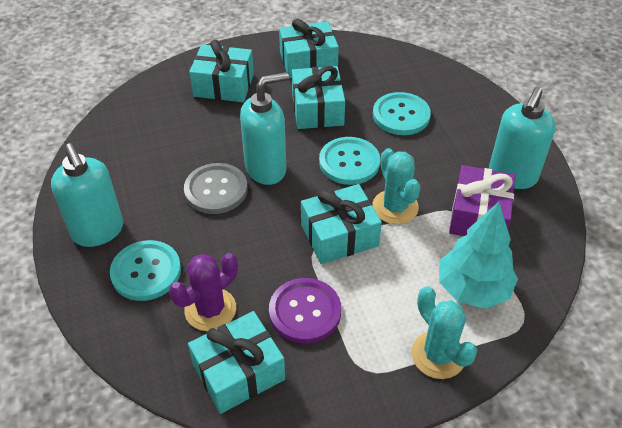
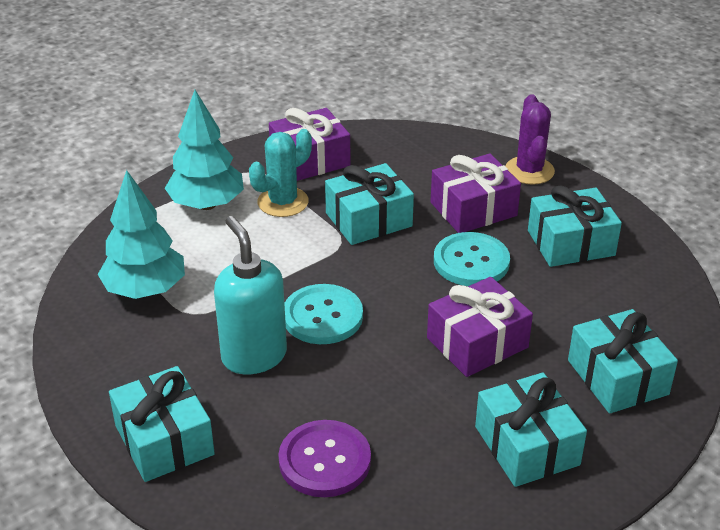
grey button: [184,163,248,214] = 1 -> none = 0
purple gift: [449,165,515,236] = 1 -> [269,108,350,181] [427,277,533,377] [430,154,521,233] = 3
turquoise button: [110,240,181,301] [319,137,380,185] [373,92,431,135] = 3 -> [284,284,363,344] [434,232,510,286] = 2
turquoise cactus: [372,148,421,224] [412,286,477,379] = 2 -> [249,129,312,217] = 1
turquoise soap dispenser: [51,143,123,247] [240,72,289,185] [489,87,556,189] = 3 -> [214,216,287,374] = 1
turquoise tree: [439,202,518,309] = 1 -> [98,170,185,299] [165,90,244,210] = 2

